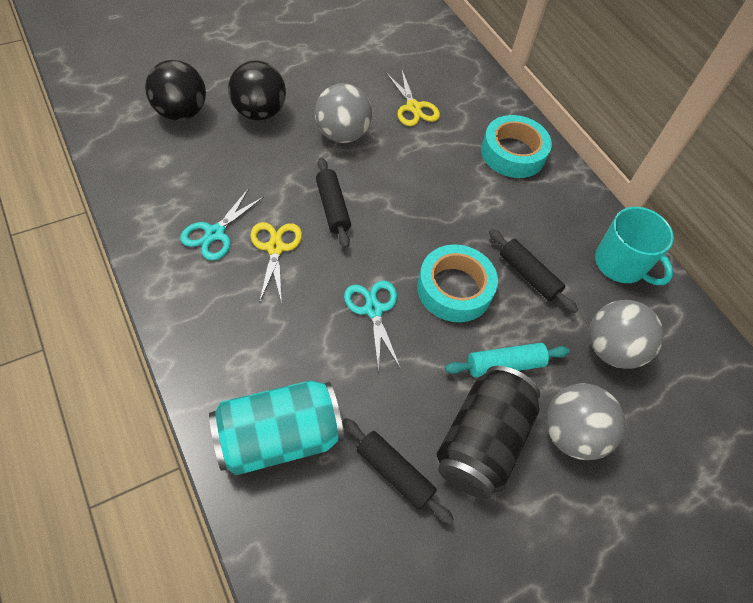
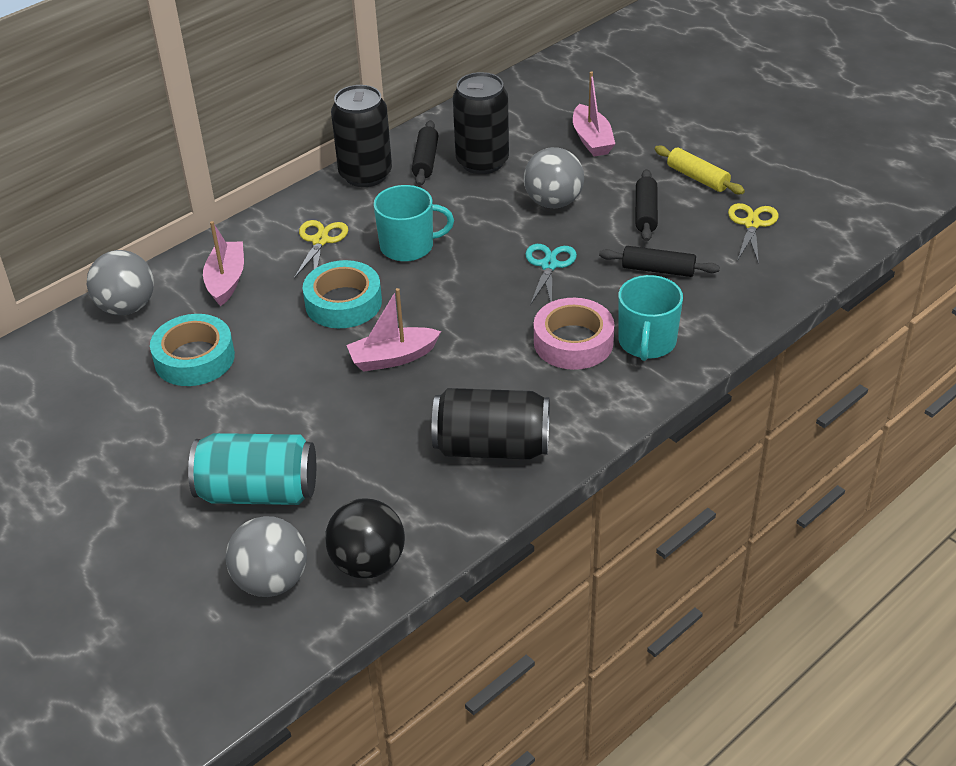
black ball: [145,60,206,121] [228,61,286,120] = 2 -> [325,498,405,578] = 1
black can: [437,366,540,499] = 1 -> [331,85,392,187] [432,388,550,460] [453,72,509,174] = 3
pink boat: none = 0 -> [203,221,244,306] [347,288,441,372] [573,71,615,157] = 3
pink tape: none = 0 -> [534,298,614,370] = 1
turquoise mug: [595,207,674,285] = 1 -> [373,185,454,262] [618,275,683,361] = 2
turquoise rolling pin: [445,343,570,377] = 1 -> none = 0
turquoise scissors: [180,188,265,261] [344,281,401,373] = 2 -> [526,244,577,305] = 1
yellow rolling pin: none = 0 -> [655,145,745,194] = 1

